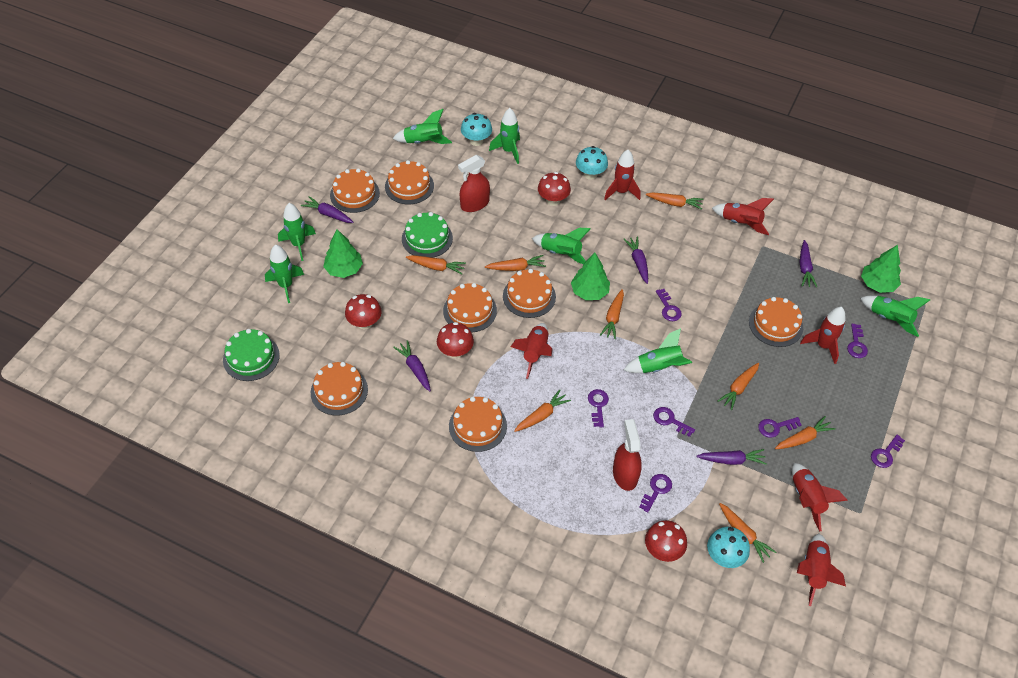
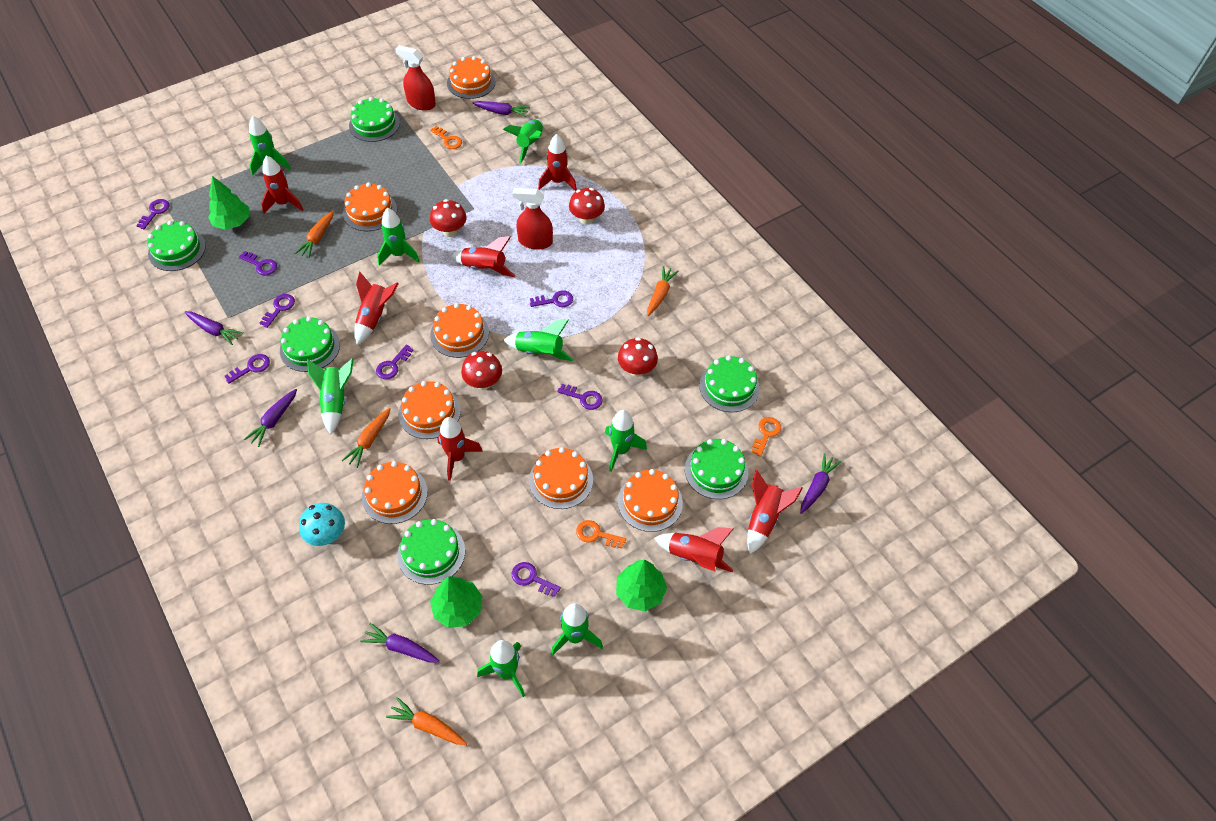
green cake: [223,329,280,381] [402,212,453,258] = 2 -> [147,221,206,271] [280,317,340,372] [349,97,400,142] [397,519,465,585] [685,439,748,499] [699,355,760,412] = 6
green rocket: [265,244,304,303] [278,203,316,261] [393,109,452,144] [489,108,520,164] [532,228,591,264] [624,328,692,373] [860,296,930,337] = 7 -> [249,116,291,176] [307,358,354,435] [377,208,420,266] [477,640,525,697] [503,119,543,164] [504,319,574,361] [551,603,603,656] [605,410,647,472] = 8
orange carrot: [406,255,466,274] [485,255,546,271] [514,389,571,432] [600,289,624,339] [646,192,704,210] [717,363,759,410] [719,503,776,563] [775,416,836,449] = 8 -> [295,211,334,258] [341,408,391,468] [386,697,467,745] [647,266,678,316] = 4
orange key: none = 0 -> [430,126,462,149] [576,520,626,548] [752,417,781,457] = 3
purple key: [588,389,609,427] [639,474,672,513] [653,407,695,437] [656,289,682,321] [758,417,802,438] [847,324,868,358] [871,435,905,468] = 7 -> [136,199,170,229] [225,354,270,384] [239,251,277,275] [260,294,295,328] [376,345,414,379] [512,562,561,597] [530,290,573,307] [557,384,603,410] = 8
red rocket: [510,323,553,379] [604,150,640,200] [712,198,774,235] [792,463,848,531] [797,534,846,606] [800,307,845,364] = 6 -> [261,155,303,213] [354,271,399,345] [437,417,483,481] [451,236,515,277] [538,134,577,191] [654,527,733,572] [747,470,802,554] = 7
turquoise mushroom: [461,113,492,146] [576,146,608,180] [707,527,750,568] = 3 -> [299,503,345,546] = 1

